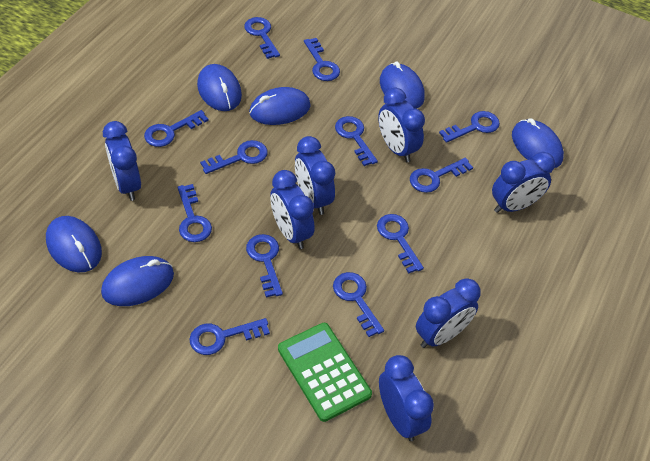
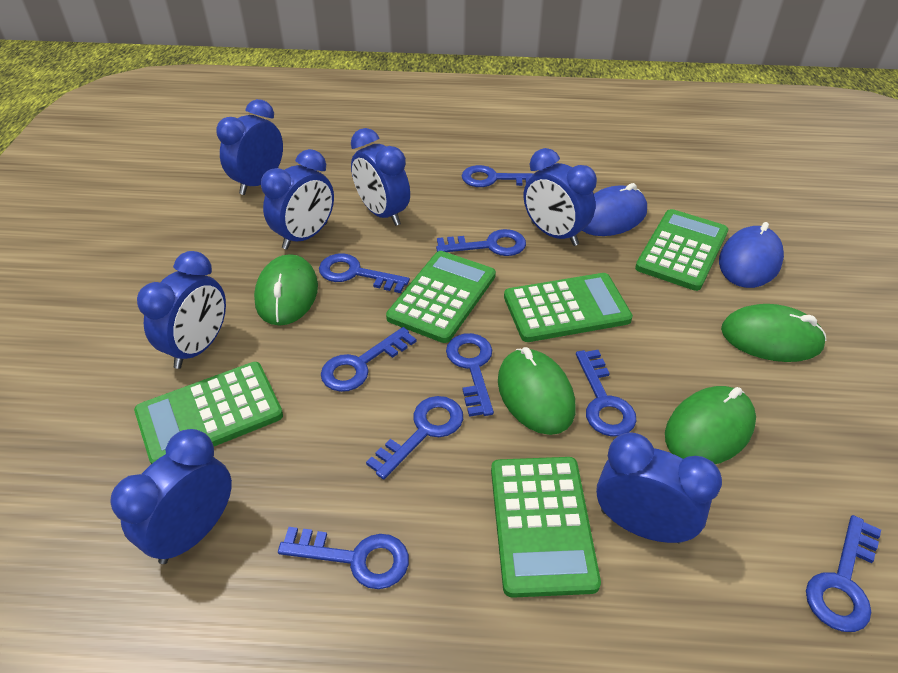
blue key: [144,110,209,147] [177,184,212,242] [190,318,270,355] [200,140,268,174] [244,17,280,59] [246,234,283,298] [304,38,340,81] [333,272,384,337] [335,116,378,166] [377,214,424,273] [410,158,473,193] [439,111,500,143] = 12 -> [278,527,409,589] [319,253,410,293] [321,327,416,392] [366,396,463,480] [436,229,526,256] [446,333,494,417] [462,165,534,187] [576,350,637,437] [806,515,881,632] = 9
blue mouse: [46,216,102,272] [101,256,174,306] [197,64,242,111] [249,87,311,125] [380,61,425,109] [512,118,564,168] = 6 -> [582,183,647,236] [719,222,784,288] = 2
green calculator: [278,323,372,422] = 1 -> [134,362,283,464] [386,251,496,343] [491,457,601,598] [504,273,633,342] [635,209,728,291] = 5
green mouse: none = 0 -> [254,254,318,326] [498,347,575,435] [665,386,756,464] [721,304,826,362] = 4

